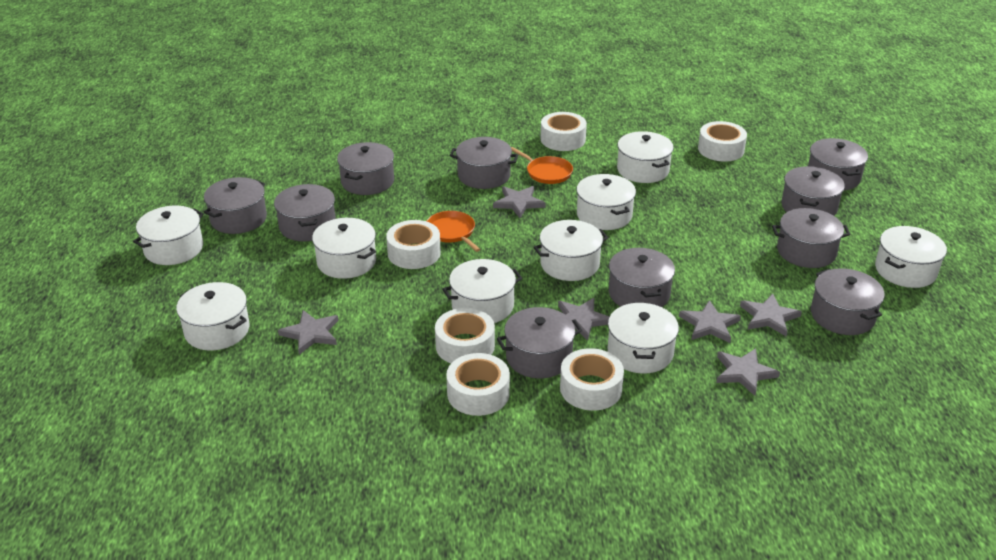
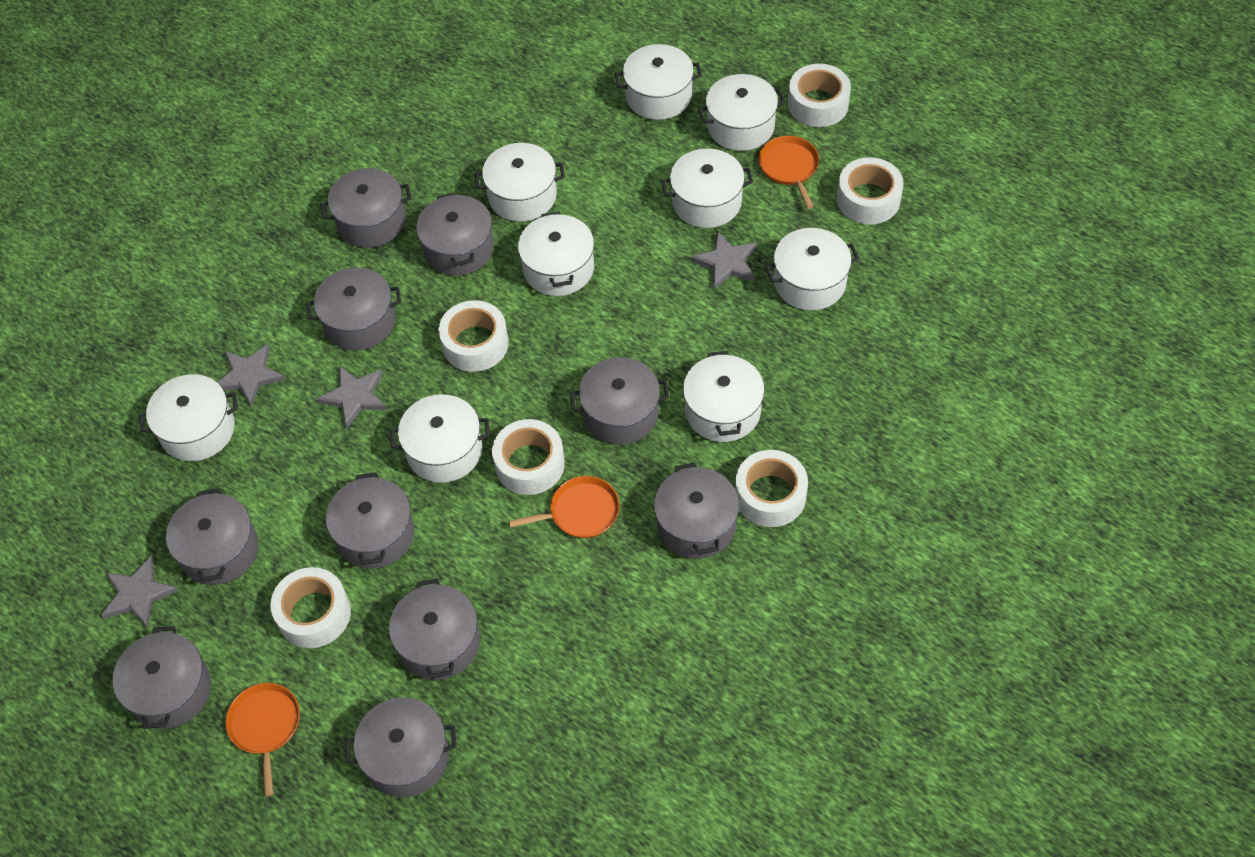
grey star: [278,310,339,354] [493,186,546,218] [558,298,609,341] [679,300,741,343] [716,348,780,396] [740,294,802,336] = 6 -> [101,556,178,628] [217,344,285,406] [316,366,387,429] [691,231,757,289] = 4
orange pan: [427,211,481,252] [511,147,573,184] = 2 -> [226,683,300,797] [509,476,620,538] [759,136,819,209] = 3

